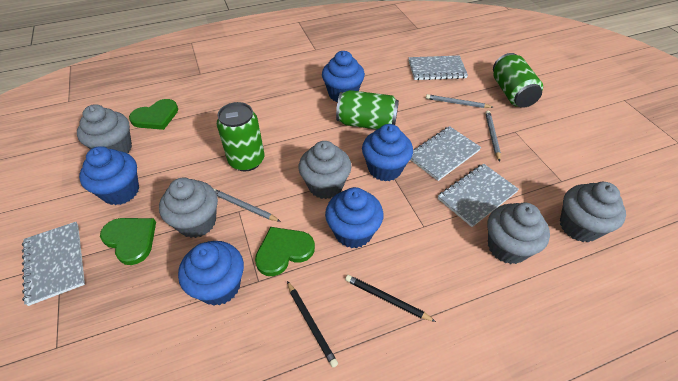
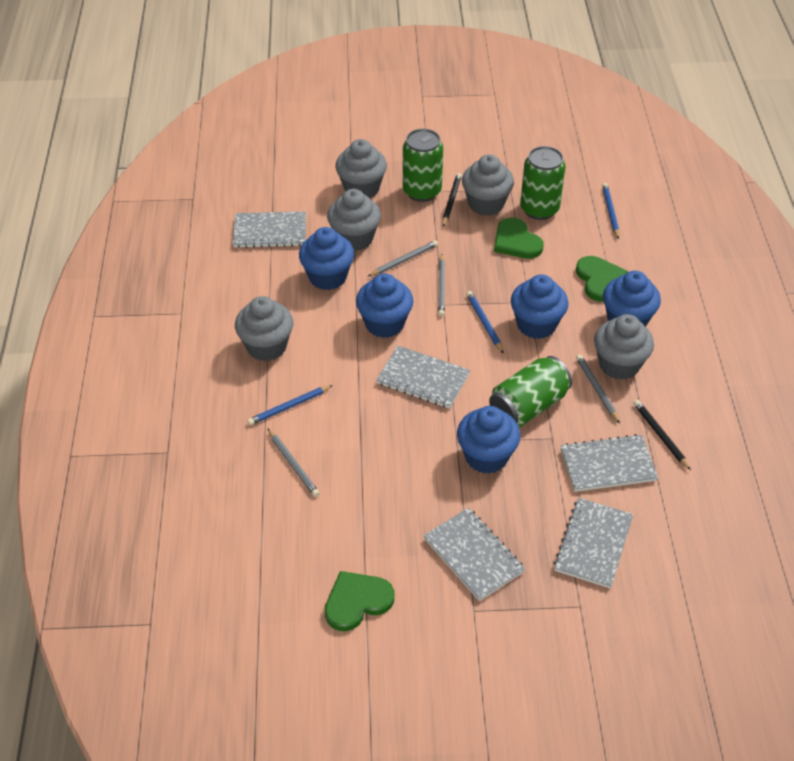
blue pencil: none = 0 -> [247,385,333,425] [466,291,504,354] [602,183,619,239] = 3
grey notebook: [22,222,85,306] [408,55,468,80] [410,126,481,181] [438,164,519,227] = 4 -> [233,211,306,248] [376,346,470,409] [424,508,525,601] [554,498,633,588] [561,434,658,492] = 5
grey pencil: [214,189,281,222] [426,94,493,108] [485,110,501,162] = 3 -> [268,429,319,497] [367,240,438,277] [438,254,445,316] [576,354,620,424] = 4

